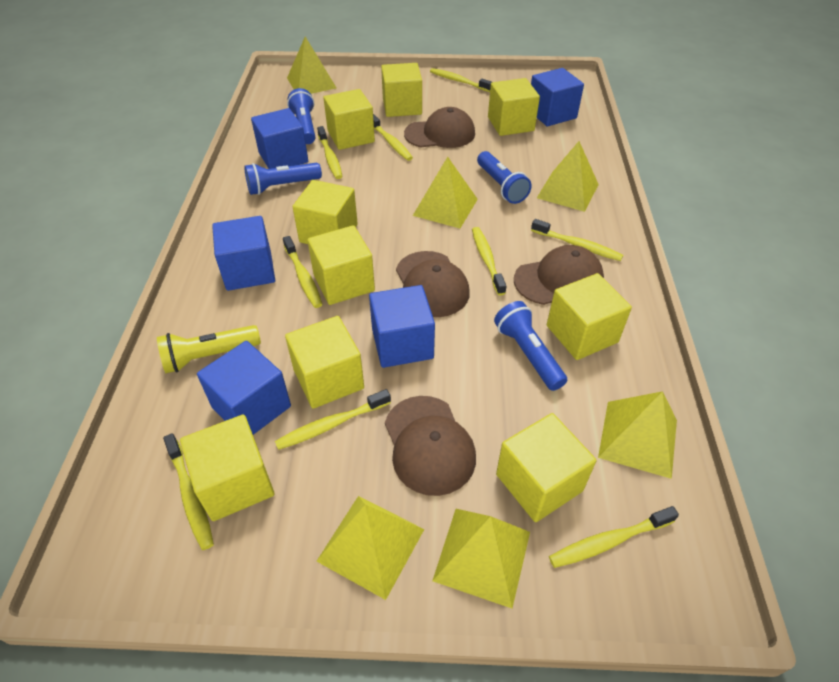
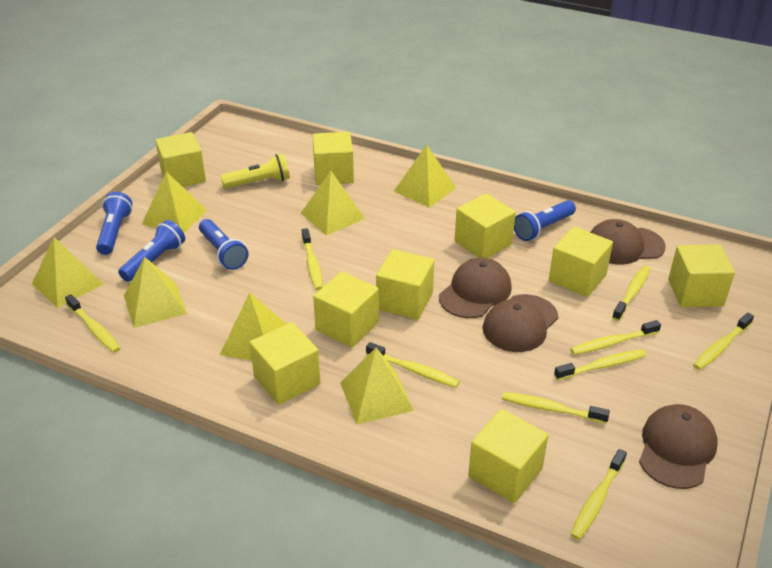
blue cube: [197,341,291,435] [212,216,275,291] [251,108,308,169] [369,285,435,368] [531,68,584,126] = 5 -> none = 0
yellow pyramid: [287,37,336,94] [317,496,424,600] [413,157,478,228] [433,509,530,608] [537,141,599,212] [598,391,677,479] = 6 -> [32,237,103,308] [124,257,187,328] [142,172,207,233] [220,292,286,361] [301,171,365,236] [340,348,414,425] [394,145,456,208] = 7

